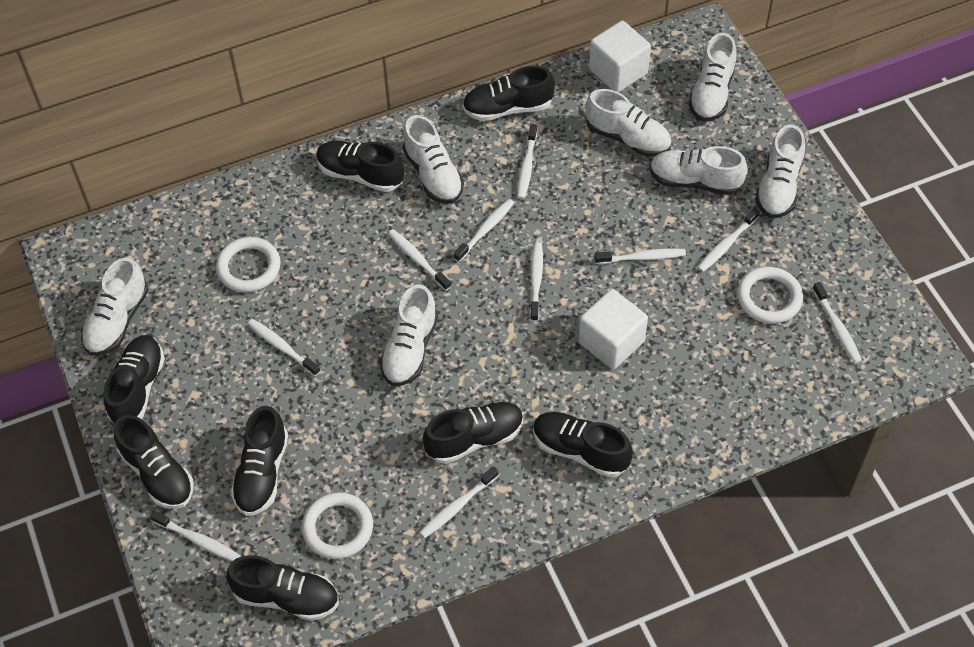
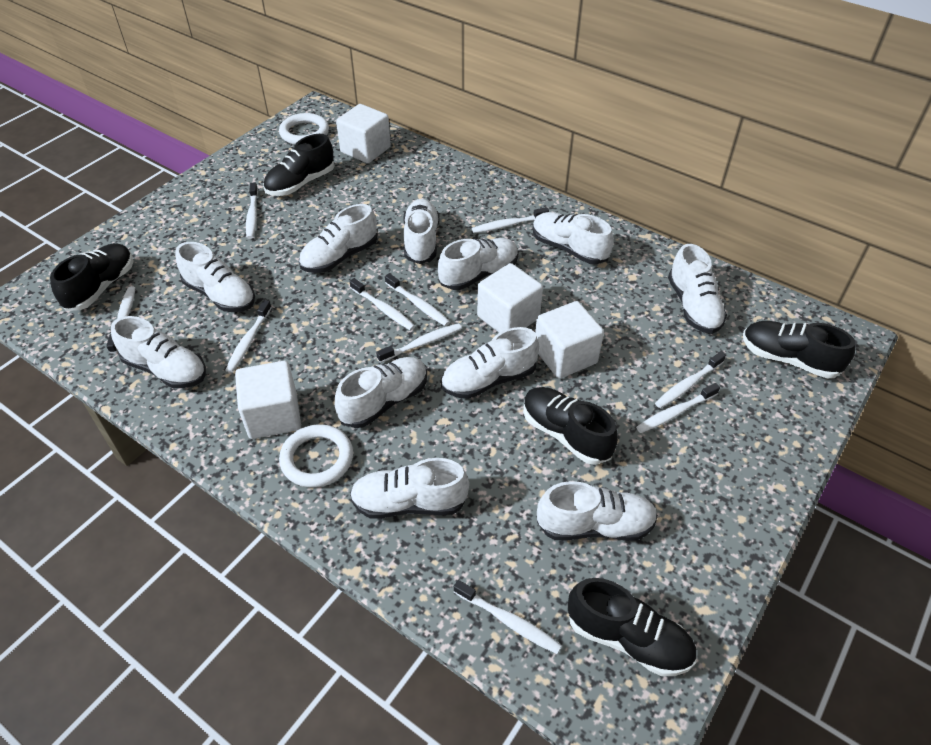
black shoe: [104,335,165,424] [114,415,194,509] [226,555,339,621] [231,406,288,516] [316,141,404,192] [423,402,523,464] [462,66,555,121] [533,412,633,477] = 8 -> [50,243,133,311] [263,134,335,196] [523,387,618,465] [568,578,697,676] [743,321,855,379] = 5
white cube: [578,289,648,369] [589,21,651,92] = 2 -> [235,361,301,439] [336,104,391,163] [477,263,543,333] [535,301,604,379] = 4
white ring: [216,237,281,292] [302,492,373,559] [737,267,803,324] = 3 -> [279,113,329,145] [279,424,353,488] = 2
white shoe: [81,258,149,356] [380,285,438,386] [403,115,464,204] [585,89,672,157] [650,146,748,195] [689,33,737,122] [755,125,805,218] = 7 -> [111,316,206,388] [175,242,255,312] [299,204,377,273] [335,357,427,428] [350,458,469,519] [403,199,439,264] [438,238,519,290] [441,327,539,399] [533,212,613,264] [537,481,658,541] [668,244,727,334] = 11

